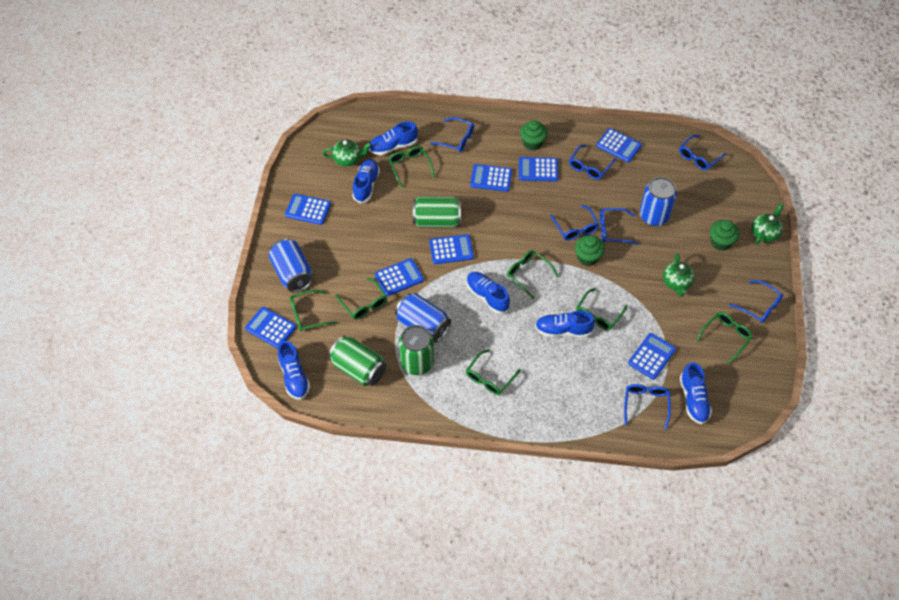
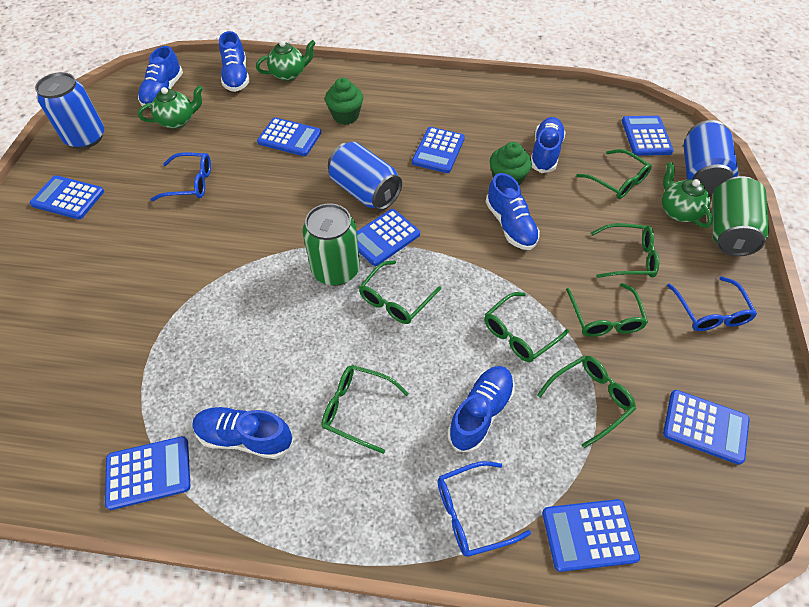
blue glasses: [430,117,474,152] [550,205,599,241] [569,144,616,180] [600,208,638,245] [624,384,671,430] [679,135,726,171] [729,280,783,323] = 7 -> [150,152,211,201] [438,461,531,557] [667,276,757,331] = 3
green can: [328,336,386,386] [399,325,434,375] [413,196,461,228] = 3 -> [302,204,360,286] [712,176,769,256] = 2
green cupcake: [520,120,548,151] [575,235,605,266] [710,220,739,251] = 3 -> [325,78,363,125] [490,142,532,186] = 2

